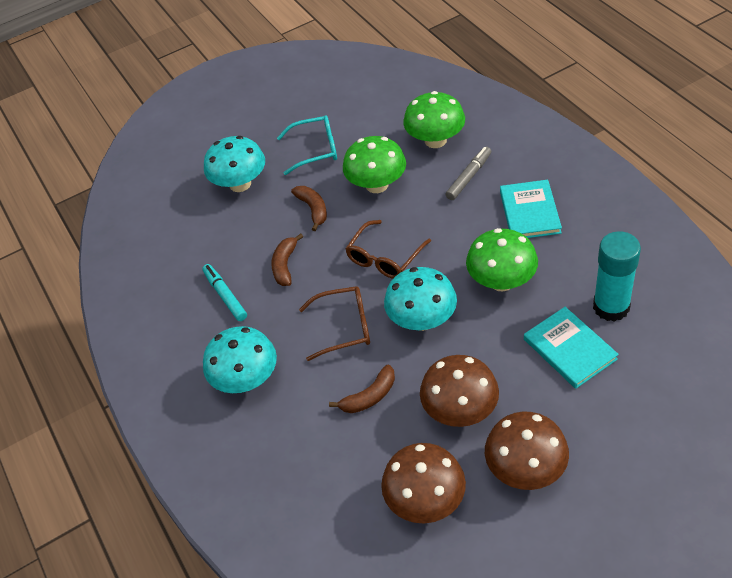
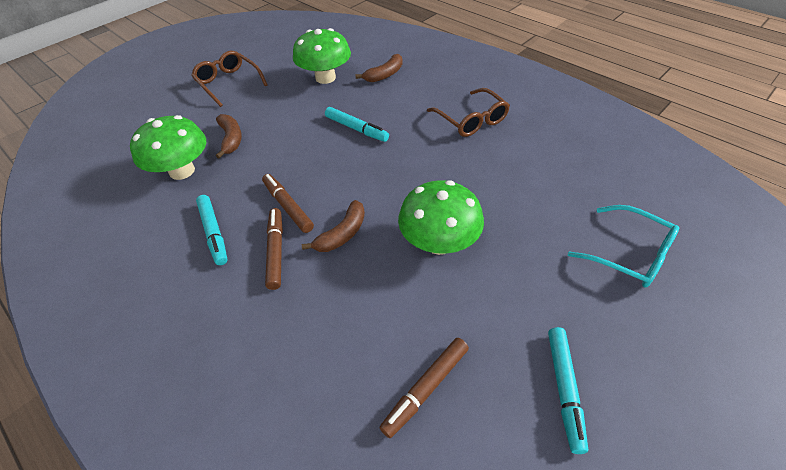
brown marker: none = 0 -> [262,174,314,233] [265,208,283,290] [379,338,469,438] = 3
brown mushroom: [381,443,466,523] [420,355,499,427] [485,412,569,490] = 3 -> none = 0
grey marker: [445,147,491,200] = 1 -> none = 0
turquoise book: [500,180,562,238] [524,307,619,389] = 2 -> none = 0
turquoise glue stick: [593,231,641,322] = 1 -> none = 0
turquoise marker: [202,264,247,321] = 1 -> [196,195,227,265] [325,107,389,142] [548,327,588,454] = 3
turquoise mushroom: [203,326,277,393] [204,136,265,192] [384,267,457,331] = 3 -> none = 0

